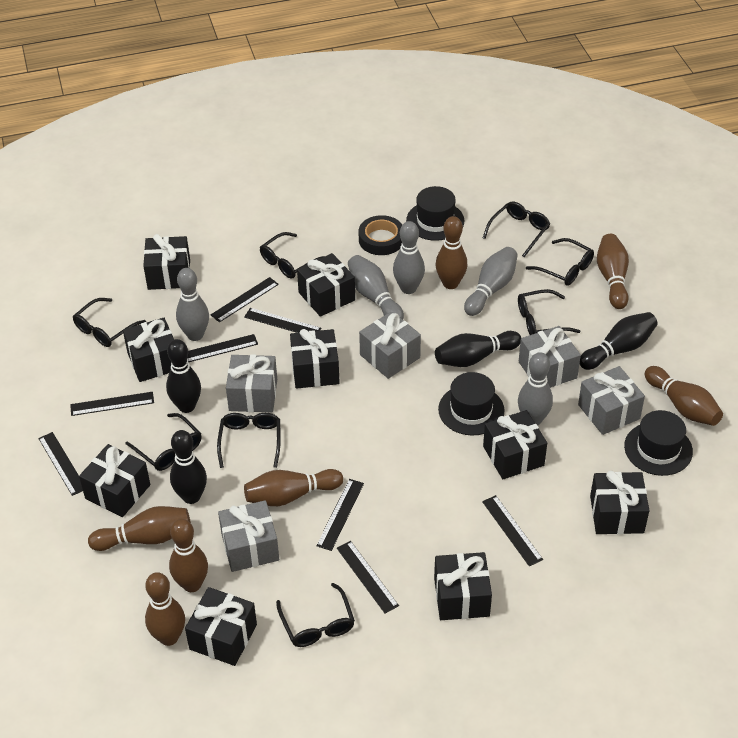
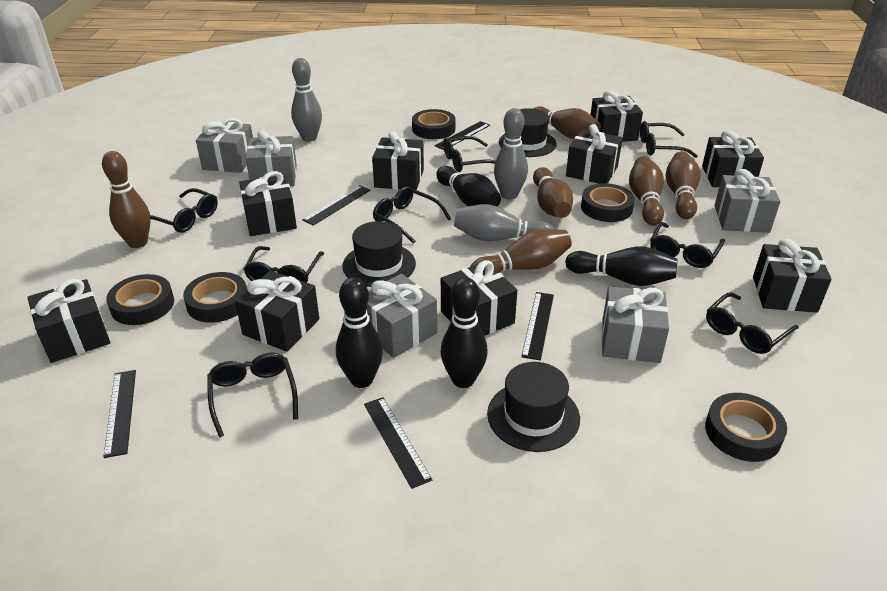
black ruler: [38,432,83,496] [70,392,154,416] [187,334,258,362] [211,277,279,323] [244,308,321,333] [316,479,364,551] [337,541,399,613] [482,495,543,566] = 8 -> [104,370,136,458] [302,185,370,226] [364,397,432,489] [435,121,490,150] [521,292,554,360] = 5
black tape: [359,215,402,255] = 1 -> [106,274,174,325] [183,272,247,323] [412,109,456,139] [581,183,635,222] [705,393,787,462] = 5
brown bowling pin: [88,506,191,551] [145,572,185,646] [169,519,208,592] [244,469,343,506] [436,216,467,289] [597,234,629,309] [645,366,723,426] = 7 -> [102,151,150,248] [470,229,572,272] [533,106,601,139] [533,167,573,218] [629,156,664,226] [666,151,700,219] = 6
grey bowling pin: [176,268,209,341] [348,255,404,320] [393,221,425,294] [464,247,518,316] [518,352,553,425] = 5 -> [291,58,322,142] [454,204,555,241] [494,108,528,200] = 3

